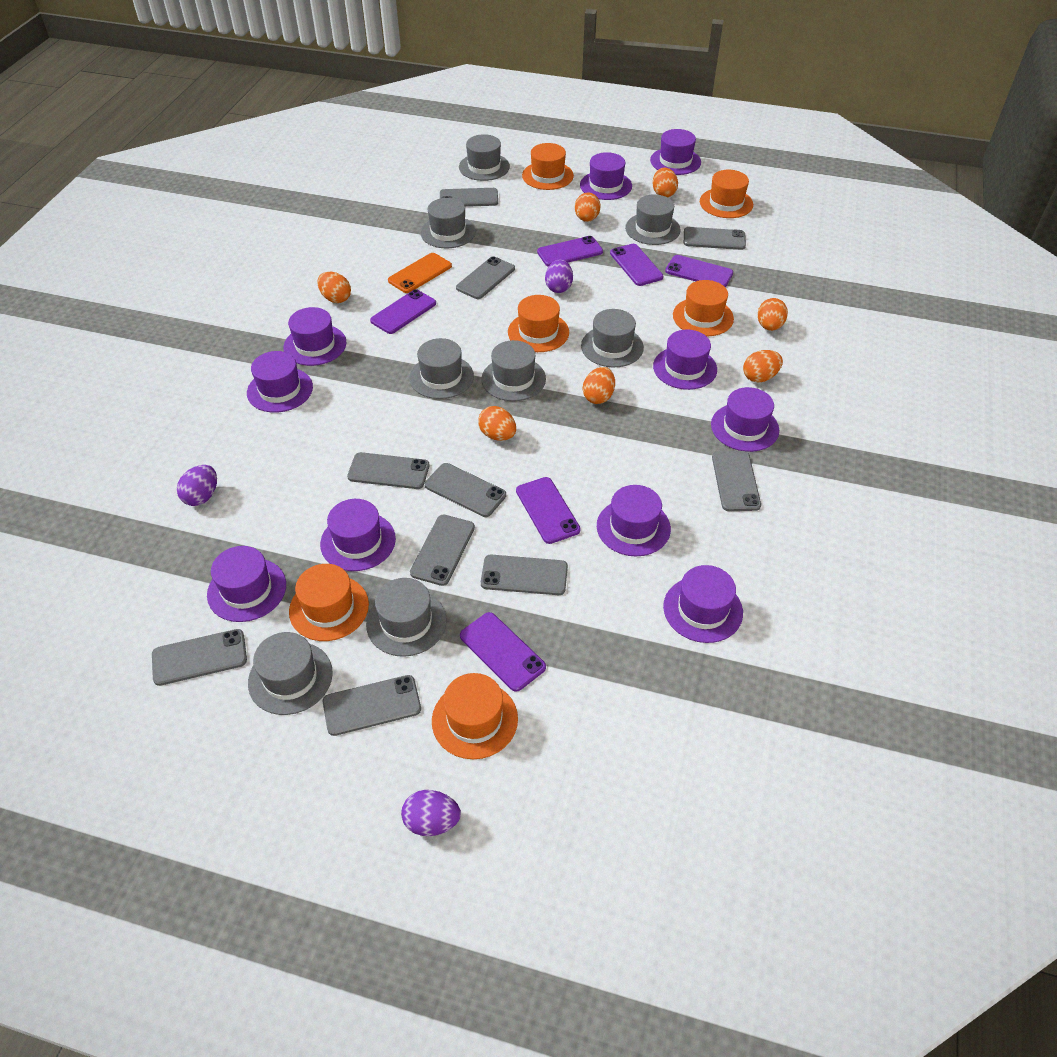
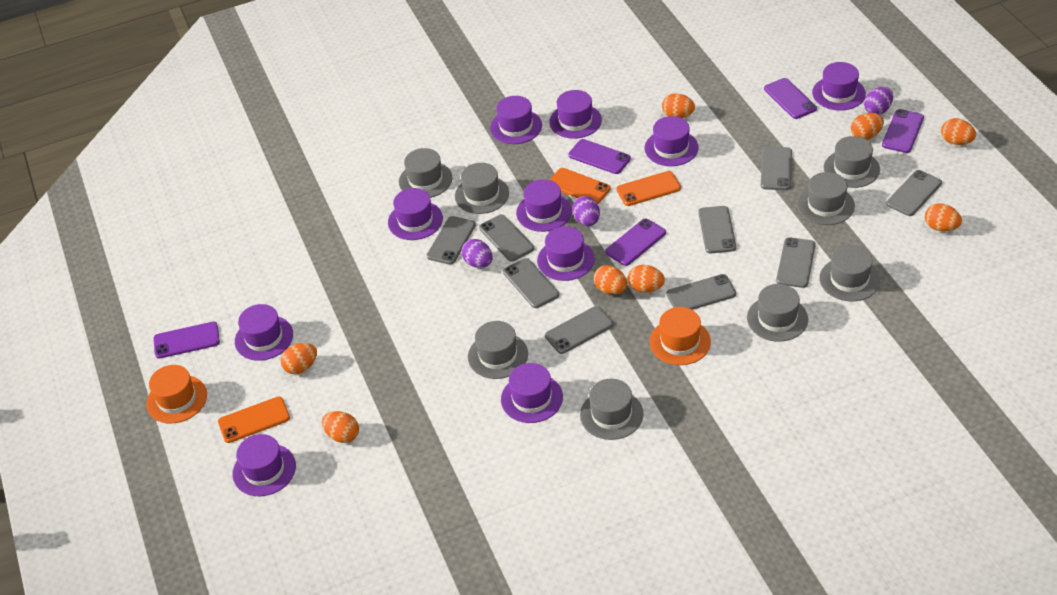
grey phone: [152,629,247,686] [323,675,421,736] [347,452,430,489] [410,515,475,586] [425,463,506,517] [440,188,498,207] [456,256,515,299] [481,555,568,595] [684,227,746,250] [712,451,761,511] = 10 -> [427,216,476,265] [479,214,534,262] [503,258,559,308] [545,306,614,354] [667,274,736,310] [698,206,736,253] [761,147,792,190] [776,237,816,288] [886,170,942,216] = 9
orange egg: [318,272,351,303] [478,406,516,441] [575,192,601,222] [583,367,615,404] [653,168,678,197] [743,350,783,382] [758,298,788,331] = 7 -> [281,343,317,374] [322,411,359,443] [594,265,627,294] [628,265,665,293] [662,93,695,118] [851,113,884,140] [925,203,962,232] [941,118,976,145] = 8
orange hat: [289,564,369,641] [432,673,518,759] [508,295,569,352] [522,143,574,190] [673,280,734,336] [700,170,753,218] = 6 -> [146,365,207,424] [650,307,711,365] = 2
orange phone: [388,253,452,293] = 1 -> [218,396,290,443] [550,168,611,204] [616,171,681,206] = 3
purple phone: [370,289,436,334] [460,612,546,692] [516,477,581,544] [537,236,603,267] [610,244,664,286] [665,255,733,287] = 6 -> [153,322,220,359] [568,139,631,174] [605,219,666,266] [764,78,817,119] [882,109,924,153] = 5

